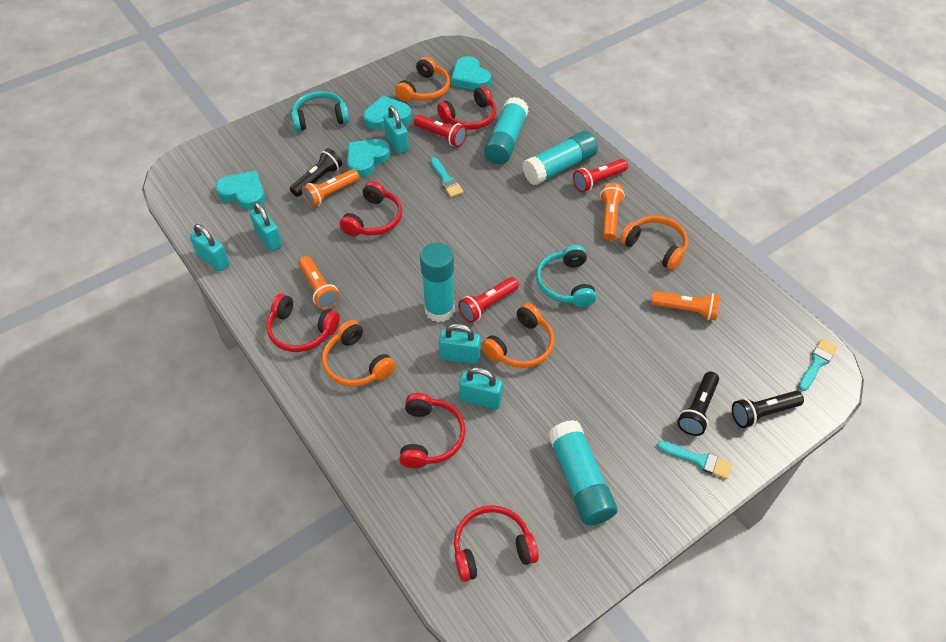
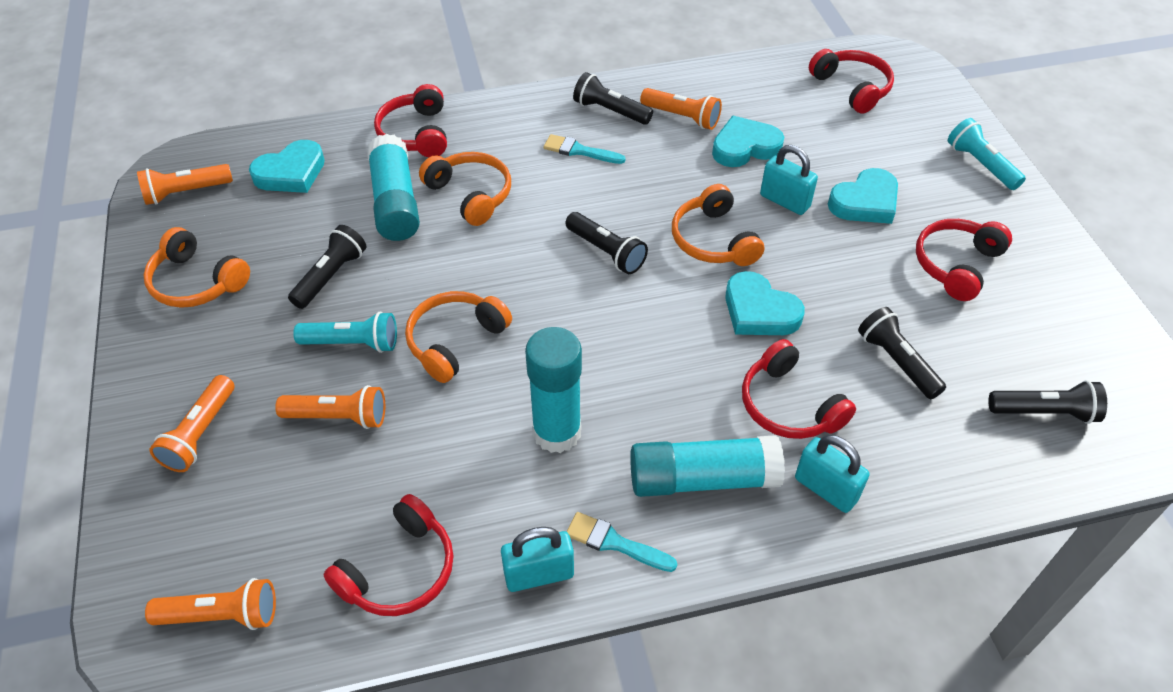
black flashlight: [290,148,342,197] [677,372,719,436] [732,391,804,428] = 3 -> [288,225,367,309] [565,212,648,274] [573,72,653,125] [858,307,946,399] [988,380,1107,424] = 5
orange flashlight: [299,256,340,309] [302,169,359,208] [600,183,625,241] [651,291,720,320] = 4 -> [137,164,233,205] [145,578,276,630] [150,375,235,472] [275,385,385,429] [640,88,722,130] = 5
red flashlight: [414,115,467,147] [458,277,519,323] [573,159,628,192] = 3 -> none = 0
turquoise brush: [431,157,464,197] [657,441,732,479] [798,339,838,391] = 3 -> [543,134,626,164] [566,512,677,572] = 2
turquoise flashlight: none = 0 -> [293,311,397,353] [948,118,1026,190] = 2
turquoise glue stick: [420,243,455,322] [484,97,529,164] [522,131,598,185] [548,420,618,525] = 4 -> [367,134,420,241] [525,327,582,453] [630,435,785,497] = 3
turquoise headphones: [291,91,349,131] [536,245,596,307] = 2 -> none = 0
turquoise padlock: [190,224,229,271] [250,202,282,251] [383,106,409,154] [439,323,481,364] [459,367,503,410] = 5 -> [501,527,574,592] [760,145,818,215] [795,435,870,513] = 3

